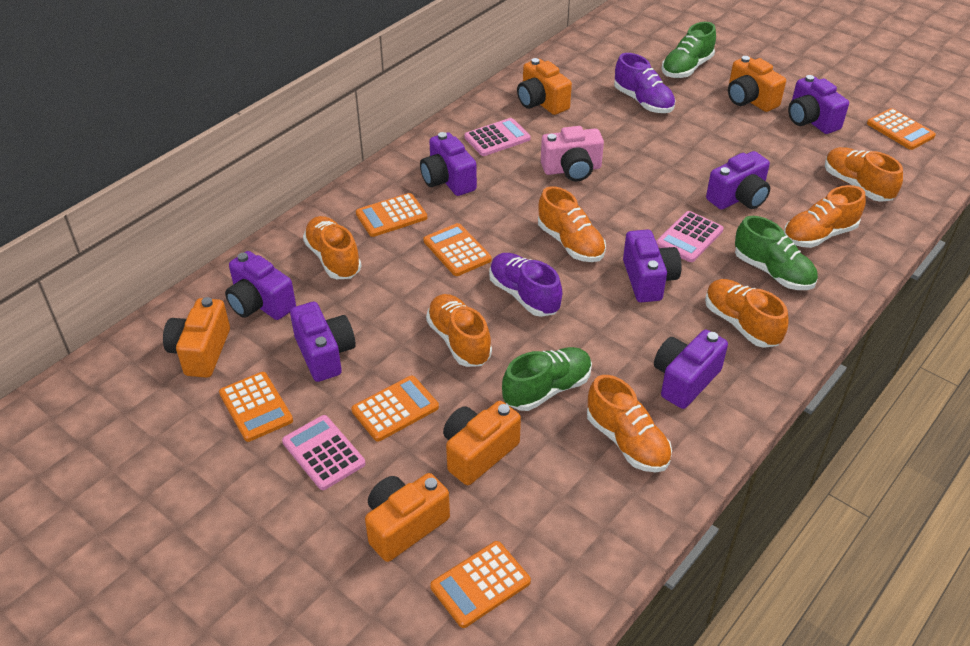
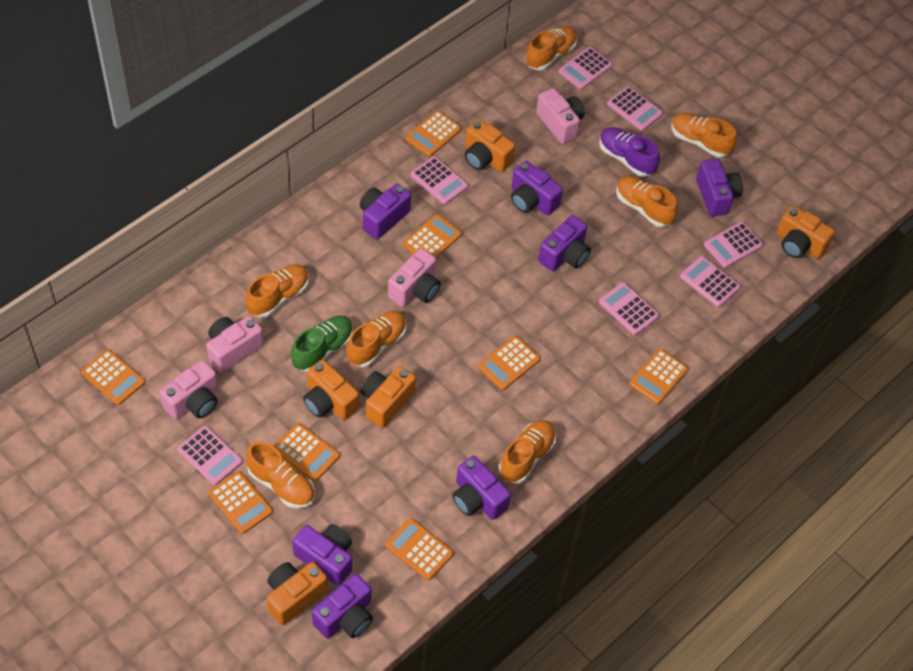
green shoe: [502,347,592,411] [661,22,716,78] [735,216,818,290] = 3 -> [291,316,353,372] = 1
orange calculator: [219,372,293,442] [351,376,439,442] [356,193,427,237] [424,223,492,276] [430,541,531,628] [867,108,936,150] = 6 -> [81,349,145,405] [208,471,273,534] [274,423,340,481] [385,518,453,581] [403,214,462,258] [406,111,462,157] [478,336,540,390] [629,349,689,404] = 8
pink calculator: [282,415,365,490] [464,118,531,156] [656,211,724,262] = 3 -> [177,426,243,485] [411,156,468,205] [558,47,613,90] [599,282,659,335] [607,86,663,131] [680,256,741,308] [704,222,764,268] = 7
pink camera: [541,126,604,181] = 1 -> [160,360,218,419] [206,316,264,373] [388,248,441,307] [536,88,585,144] = 4
purple shoe: [489,253,562,317] [614,53,676,113] = 2 -> [599,127,660,177] = 1

